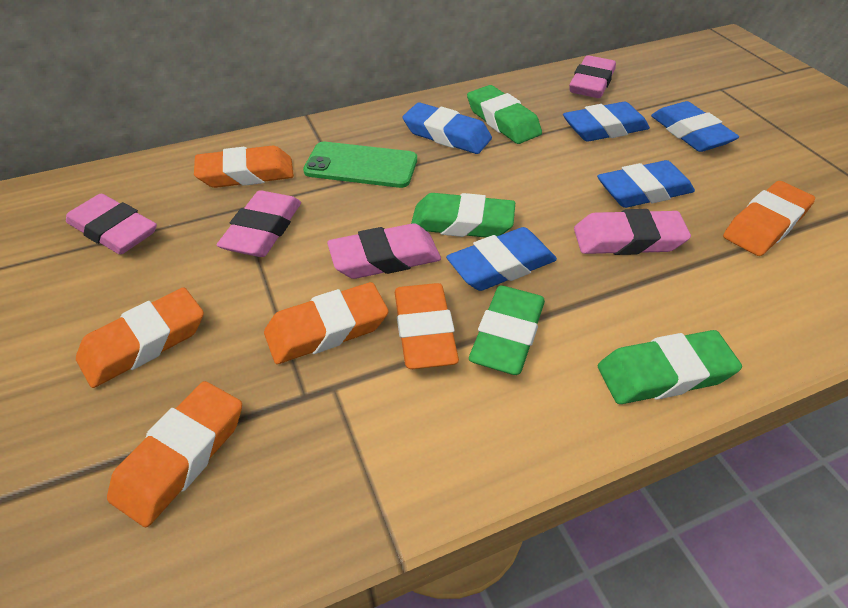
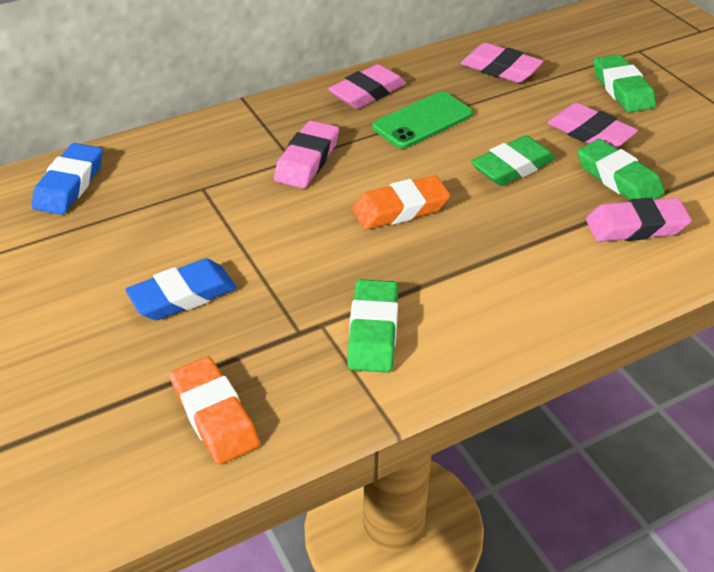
blue eraser: [403,102,492,154] [446,227,557,291] [563,102,650,142] [597,160,695,208] [651,101,739,152] = 5 -> [32,143,103,215] [125,258,237,320] = 2
orange eraser: [76,288,204,388] [107,381,242,527] [194,146,294,188] [264,282,389,364] [394,283,459,369] [723,181,815,256] = 6 -> [170,356,260,465] [352,175,450,230] = 2

